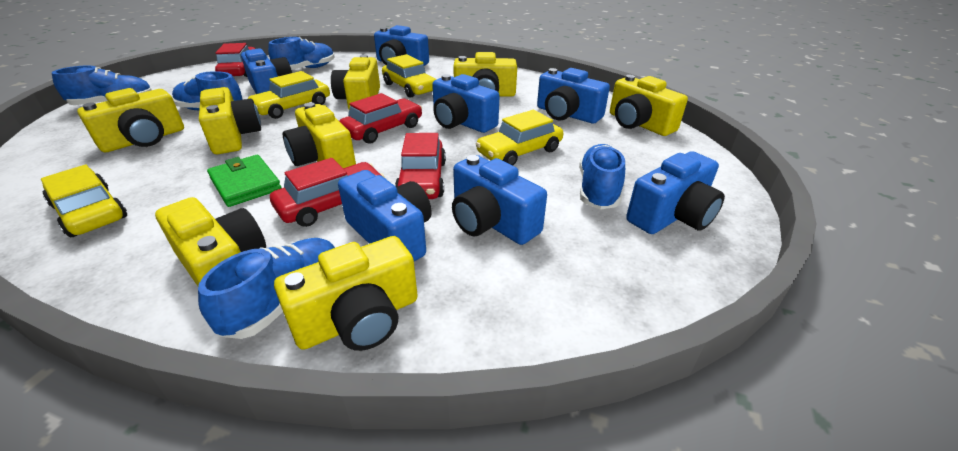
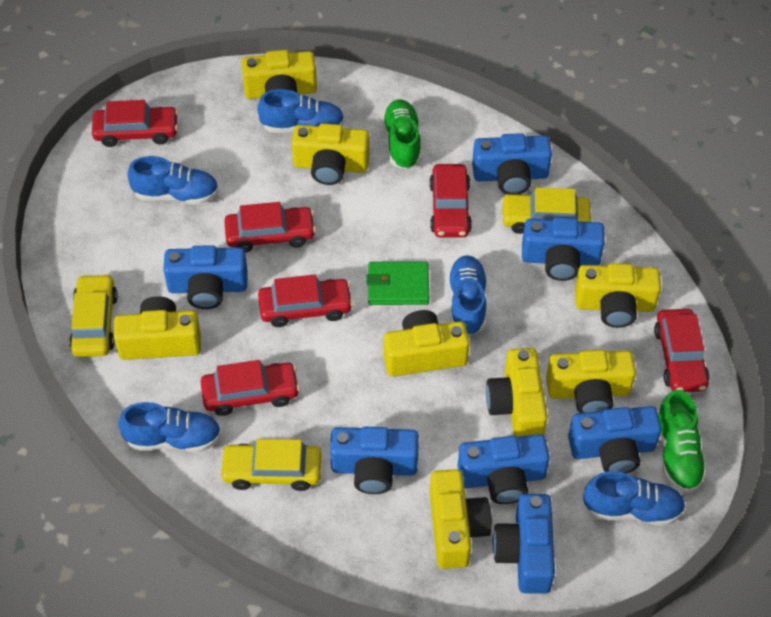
green shoe: none = 0 -> [382,99,421,169] [658,390,707,493] = 2
red car: [215,43,255,77] [270,158,385,227] [339,93,422,144] [395,133,446,199] = 4 -> [92,100,178,147] [201,360,300,416] [224,202,316,253] [258,275,353,327] [429,164,472,237] [654,309,710,392] = 6
yellow car: [41,165,127,237] [248,71,330,119] [382,54,437,98] [476,110,563,165] = 4 -> [69,274,118,357] [220,439,321,491] [501,187,591,234] = 3

